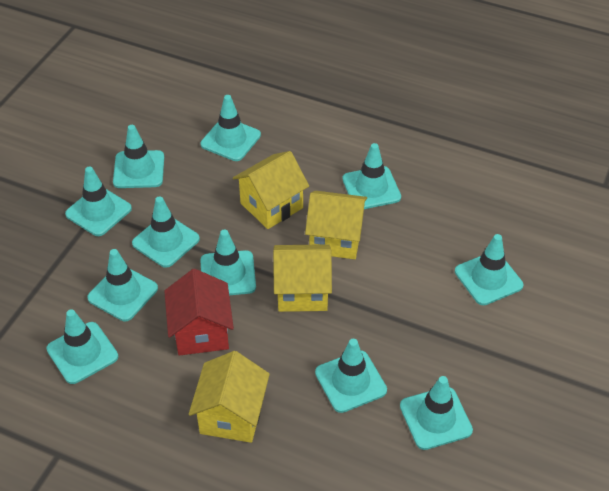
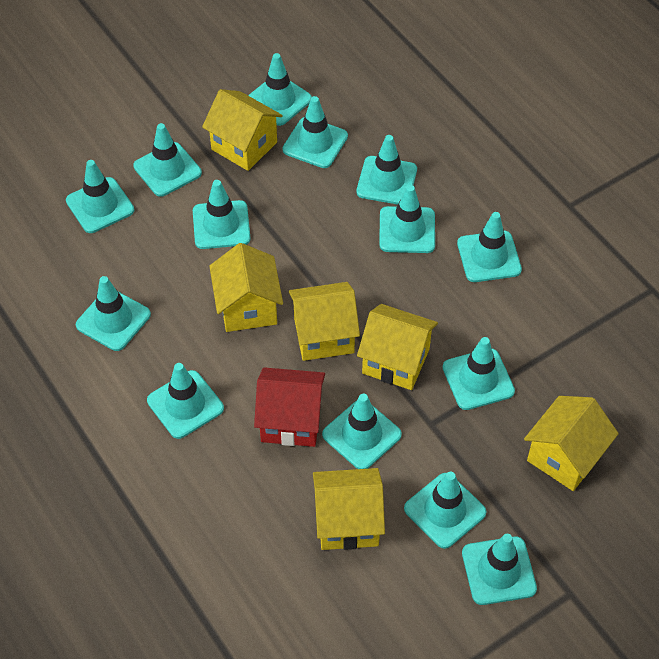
turquoise traffic cone: [46,309,118,384] [65,166,132,236] [87,249,158,321] [113,125,164,188] [132,196,200,268] [200,95,261,161] [200,230,256,295] [315,339,387,413] [343,143,401,209] [400,376,473,450] [455,234,523,305] = 11 -> [66,160,134,233] [76,276,151,351] [133,123,202,197] [147,363,224,439] [193,180,251,249] [248,53,312,126] [283,96,348,168] [322,394,402,469] [356,135,417,205] [379,185,435,253] [404,472,486,549] [443,337,515,410] [457,212,522,282] [462,534,537,605] = 14
yellow house: [189,351,270,443] [233,151,309,229] [273,244,332,312] [305,191,367,259] = 4 -> [202,89,283,171] [209,243,283,332] [289,282,360,361] [313,468,385,550] [357,304,438,390] [524,396,619,491] = 6

